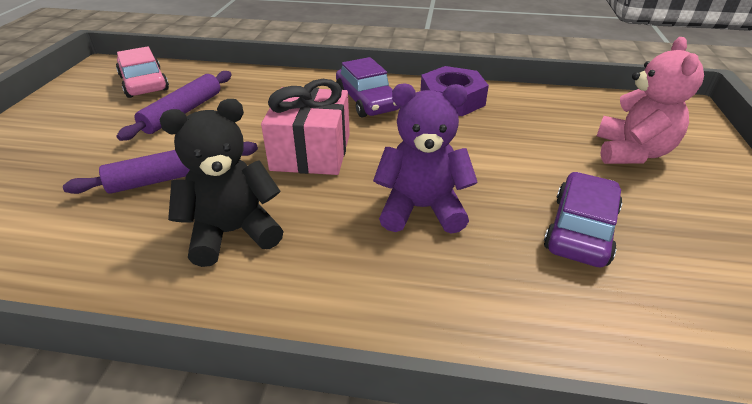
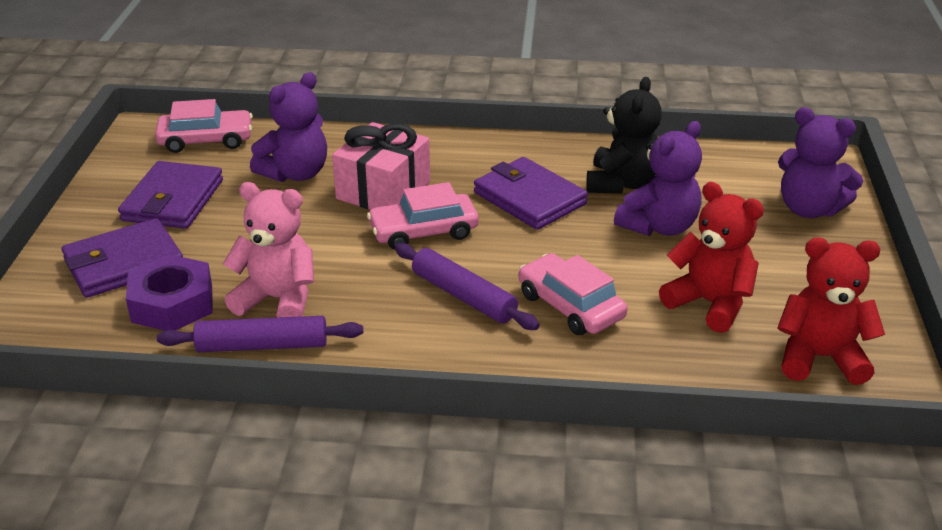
pink car: [116,46,169,98] = 1 -> [155,99,253,153] [367,182,478,250] [519,253,627,335] = 3
purple car: [336,57,401,118] [544,172,622,267] = 2 -> none = 0
purple teddy bear: [373,83,478,234] = 1 -> [250,72,327,182] [614,121,702,236] [778,107,863,218] = 3
purple wallet: none = 0 -> [62,218,183,298] [118,161,223,229] [474,157,588,230] = 3
red teddy bear: none = 0 -> [659,182,764,333] [777,237,885,385] = 2

